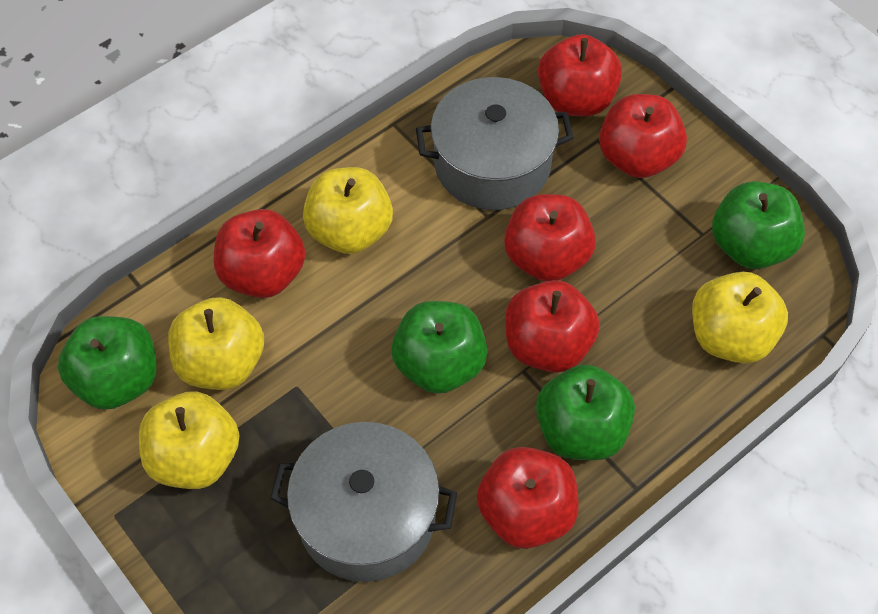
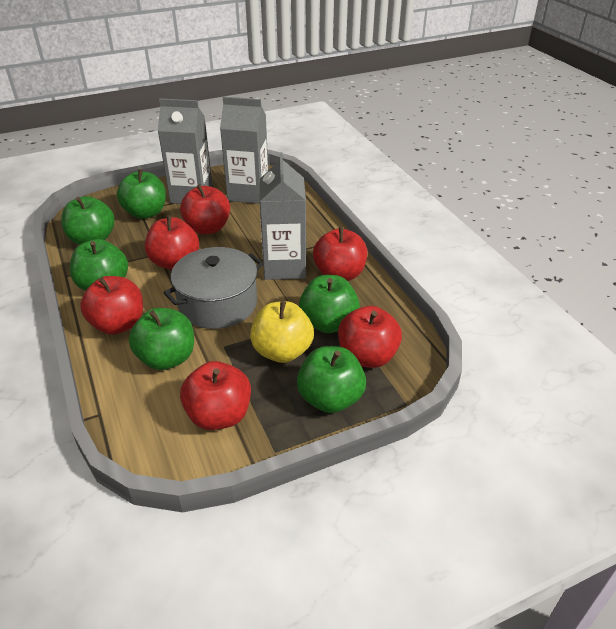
green apple: [58,316,157,410] [391,301,487,394] [536,364,635,460] [712,181,805,269] = 4 -> [61,196,115,245] [70,239,128,291] [117,169,166,219] [129,308,194,370] [297,346,366,413] [299,275,360,333] = 6
grey carton: none = 0 -> [158,98,213,204] [220,97,268,204] [260,152,306,280] = 3
grey pot: [270,422,457,582] [416,77,573,210] = 2 -> [163,247,264,329] = 1
yellow apple: [139,391,239,489] [168,297,264,390] [303,167,393,254] [692,272,788,364] = 4 -> [250,301,314,363] = 1

